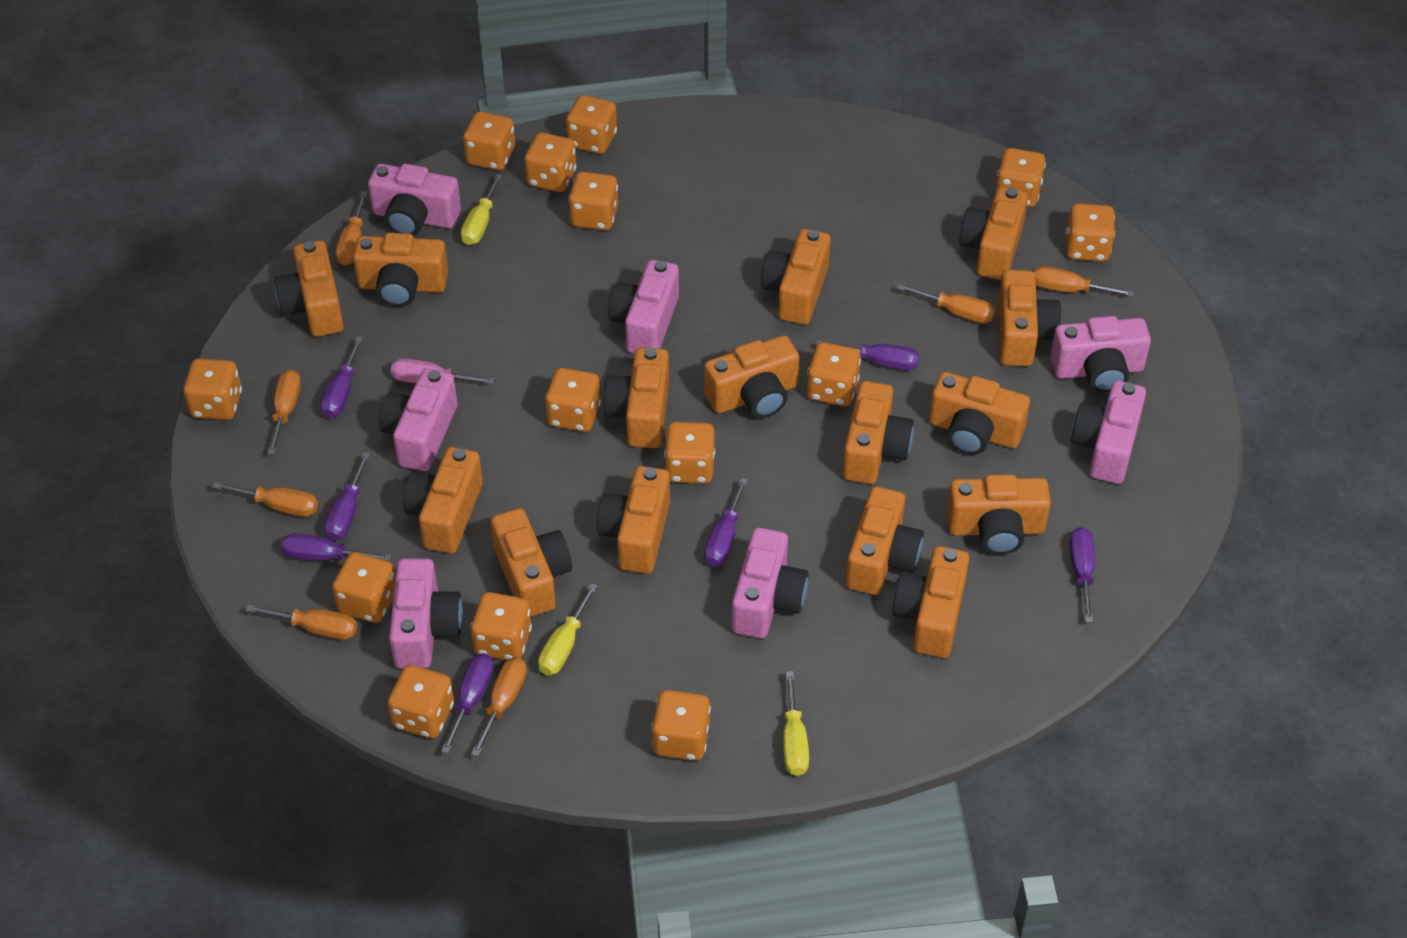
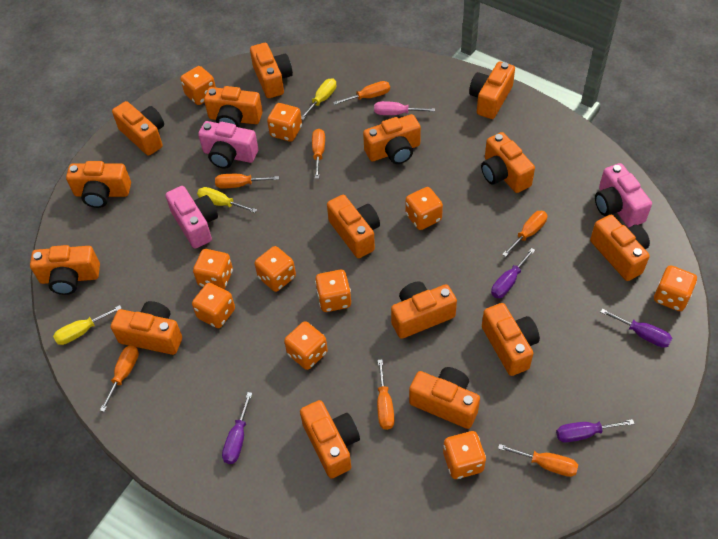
orange dice: [183,359,242,420] [332,552,396,623] [388,665,454,738] [463,111,515,170] [471,592,532,660] [525,133,576,192] [545,368,601,432] [566,95,617,154] [568,172,618,230] [651,690,711,761] [664,422,715,484] [807,342,861,406] [995,148,1046,207] [1066,203,1115,262] = 14 -> [180,66,216,105] [192,283,235,328] [193,249,233,289] [255,246,296,292] [267,103,302,142] [284,321,328,370] [315,270,351,312] [405,187,443,230] [443,431,486,479] [654,265,697,311] = 10
pink camera: [368,164,461,236] [379,369,457,471] [389,559,463,669] [608,260,679,354] [732,528,808,638] [1050,316,1151,393] [1071,381,1146,484] = 7 -> [165,186,218,249] [198,121,258,169] [595,163,652,227] = 3
purple screwdriver: [281,533,392,561] [321,336,363,418] [324,452,371,541] [441,653,494,754] [704,478,748,566] [816,340,919,370] [1070,527,1095,622] = 7 -> [222,392,252,464] [491,248,535,298] [556,419,634,442] [601,308,672,348] = 4

